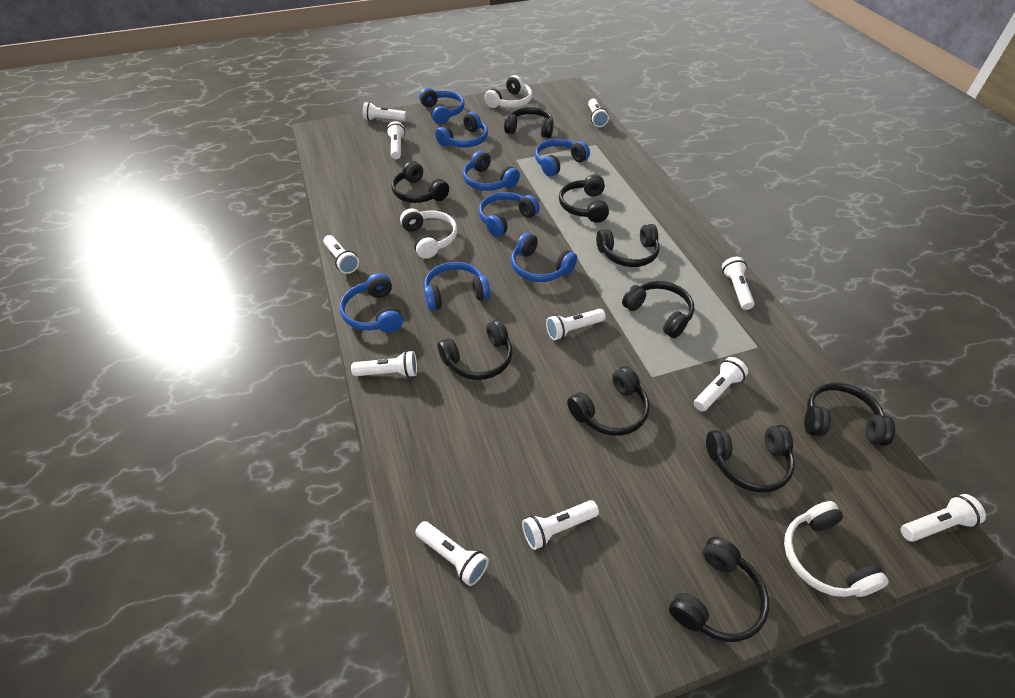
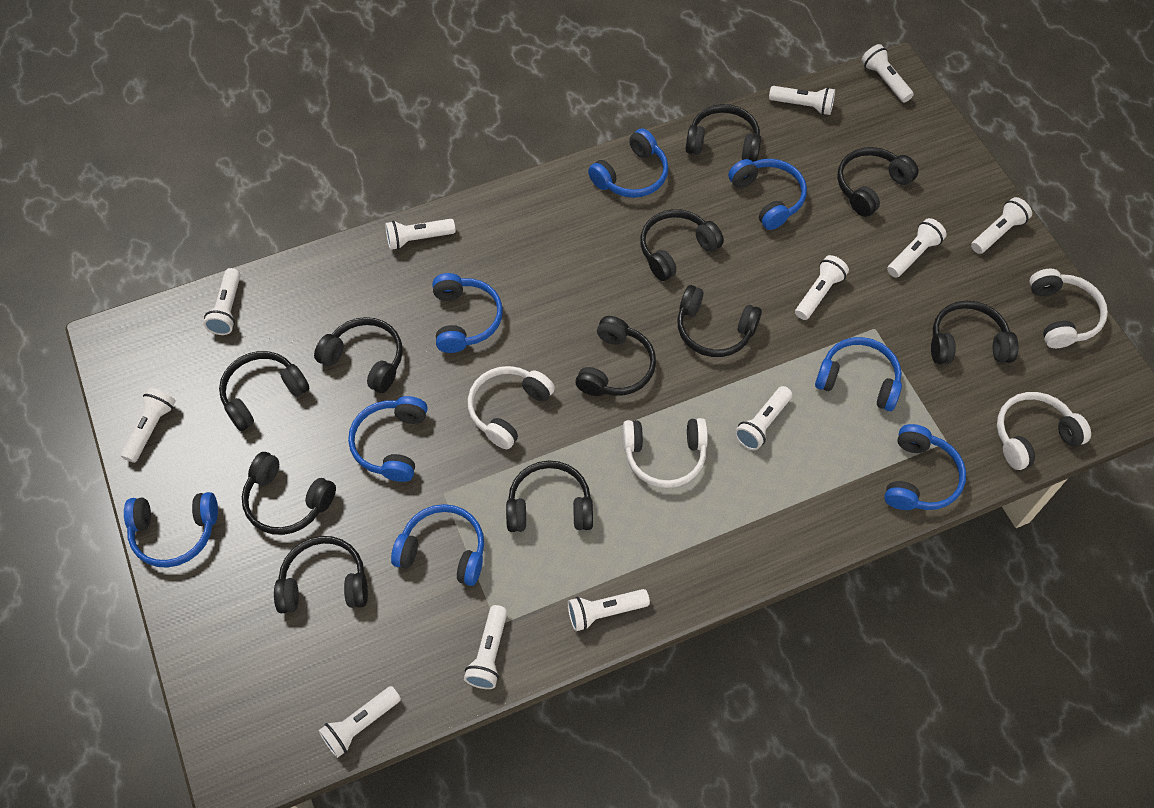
black headphones: [392,161,449,203] [438,320,513,380] [504,107,554,138] [559,174,609,223] [567,366,650,436] [596,224,660,267] [622,281,694,338] [669,537,769,642] [706,425,795,493] [804,382,895,446] = 10 -> [219,351,310,431] [242,452,336,535] [274,536,368,613] [314,317,403,393] [506,460,593,532] [575,316,656,396] [640,209,724,281] [677,285,762,357] [686,104,761,162] [837,147,918,217] [931,301,1018,364] = 11
white flashlight: [323,235,359,274] [351,351,417,378] [363,102,406,121] [387,121,405,159] [415,521,489,586] [522,500,599,550] [546,309,606,340] [588,98,609,127] [694,357,748,412] [722,257,755,310] [901,494,986,542] = 11 -> [121,388,176,463] [204,268,241,335] [318,686,401,758] [385,219,455,250] [464,605,507,689] [568,589,650,631] [735,386,792,450] [769,86,835,115] [795,255,849,320] [861,44,914,103] [887,218,947,278] [971,197,1032,254] = 12
white headphones: [400,208,457,259] [484,75,532,108] [784,501,889,597] = 3 -> [468,366,555,449] [623,418,708,488] [997,392,1091,470] [1029,269,1108,348] = 4

